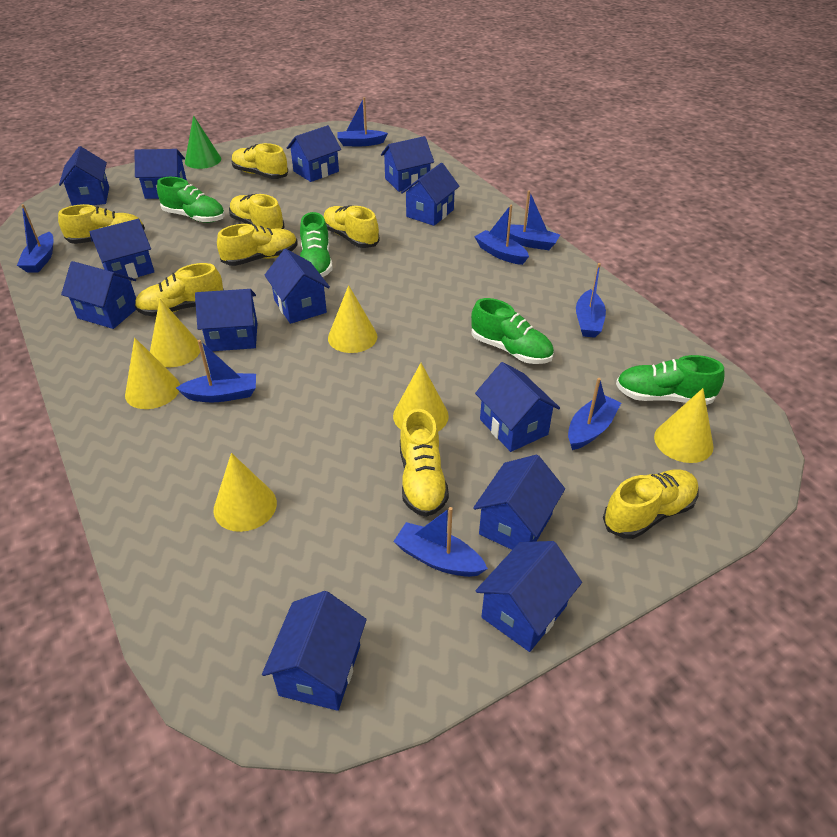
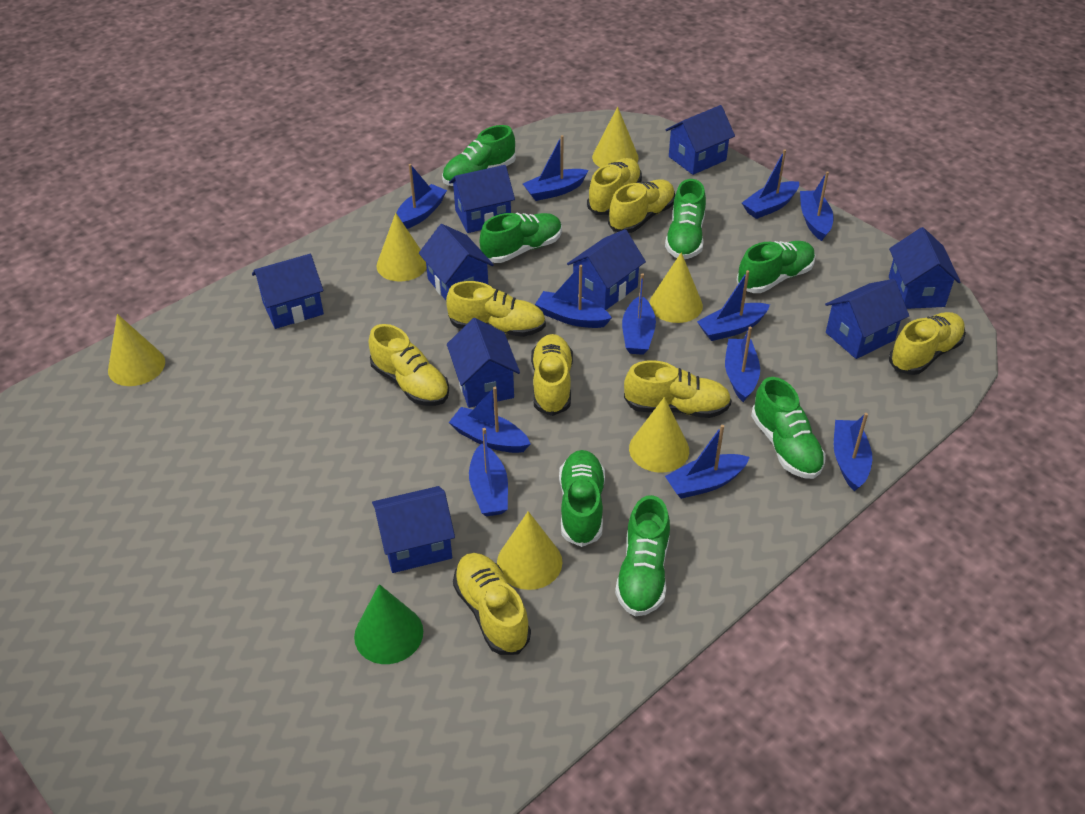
blue boat: [17,204,53,273] [176,340,256,402] [337,97,388,146] [393,507,488,577] [474,205,529,265] [507,190,560,250] [568,378,621,450] [576,263,606,338] = 8 -> [396,164,447,229] [449,387,530,453] [469,428,508,516] [523,135,589,201] [535,265,612,328] [622,273,656,355] [665,425,750,499] [697,270,770,341] [725,327,760,402] [742,149,799,219] [800,171,834,241] [834,413,872,491] = 12
blue house: [59,146,109,206] [61,261,136,329] [89,219,154,280] [135,149,187,199] [195,289,258,351] [262,591,367,711] [265,249,330,324] [287,125,341,182] [381,136,434,192] [401,163,460,226] [473,454,565,550] [475,362,560,452] [475,541,582,652] = 13 -> [252,254,324,329] [372,486,455,573] [419,224,494,300] [447,318,520,408] [449,165,515,233] [567,229,646,310] [666,105,735,175] [825,279,909,359] [889,227,961,309] = 9
green shoe: [157,177,225,223] [300,212,333,277] [471,298,554,364] [616,355,725,405] = 4 -> [442,125,516,186] [480,213,562,263] [559,450,605,547] [615,495,670,616] [665,179,706,259] [737,241,815,293] [751,377,826,479] = 7

